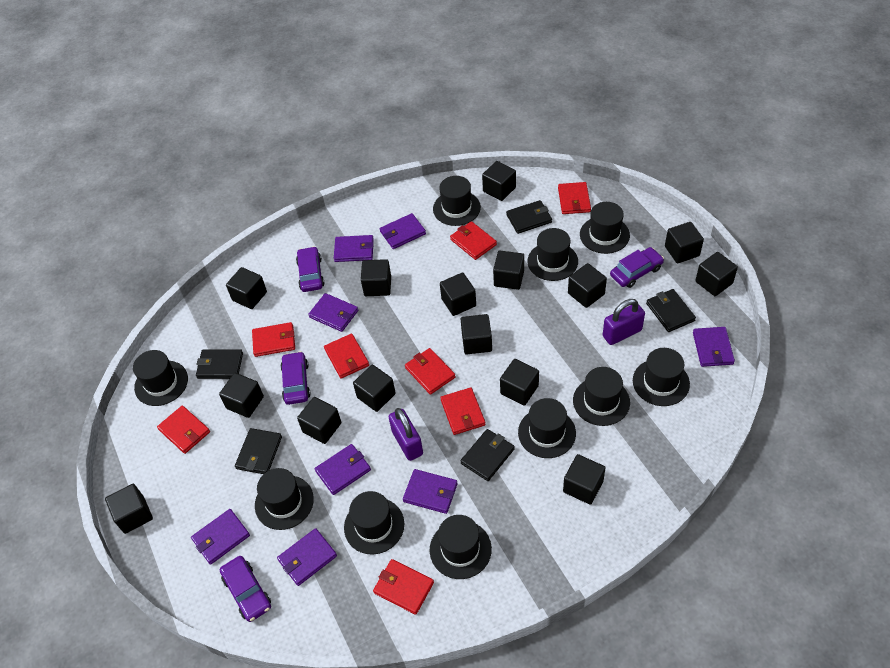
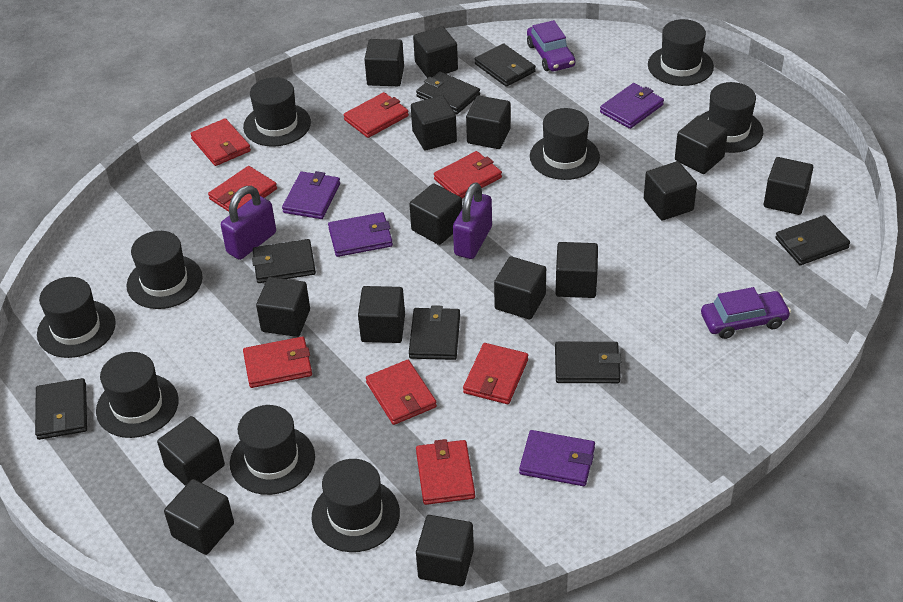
black hat: [133,350,188,406] [255,468,314,530] [344,491,404,555] [430,515,492,579] [433,176,481,226] [518,398,576,458] [527,228,578,281] [573,367,630,426] [580,202,630,254] [633,348,690,406] = 10 -> [37,277,116,358] [96,352,179,438] [126,231,203,309] [230,405,315,495] [243,77,311,147] [311,459,400,552] [530,108,600,180] [648,19,714,86] [700,82,763,153] = 9
black wallet: [196,349,243,379] [235,428,282,474] [461,429,515,481] [506,200,552,234] [646,289,696,332] = 5 -> [35,378,87,440] [252,239,316,283] [409,305,460,360] [416,71,480,114] [475,43,536,87] [555,342,621,383] [775,215,850,265] = 7
purple car: [220,556,271,622] [280,351,311,405] [296,246,325,292] [610,247,664,288] = 4 -> [527,20,575,71] [701,287,791,339] = 2
purple wallet: [191,509,250,565] [277,528,337,586] [308,293,358,332] [315,444,371,495] [334,235,374,262] [380,213,426,249] [403,469,458,514] [693,327,735,367] = 8 -> [282,171,340,219] [328,212,393,257] [519,430,595,486] [600,83,664,129] = 4

